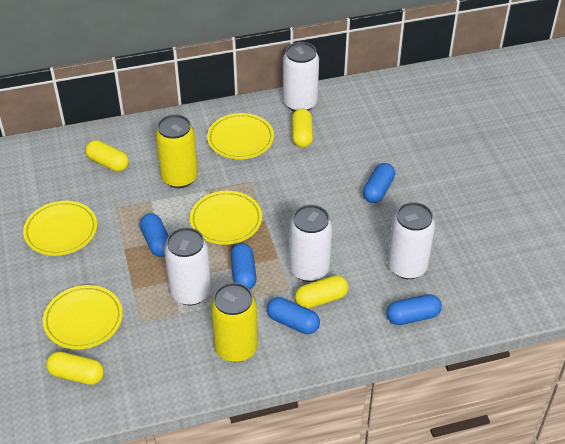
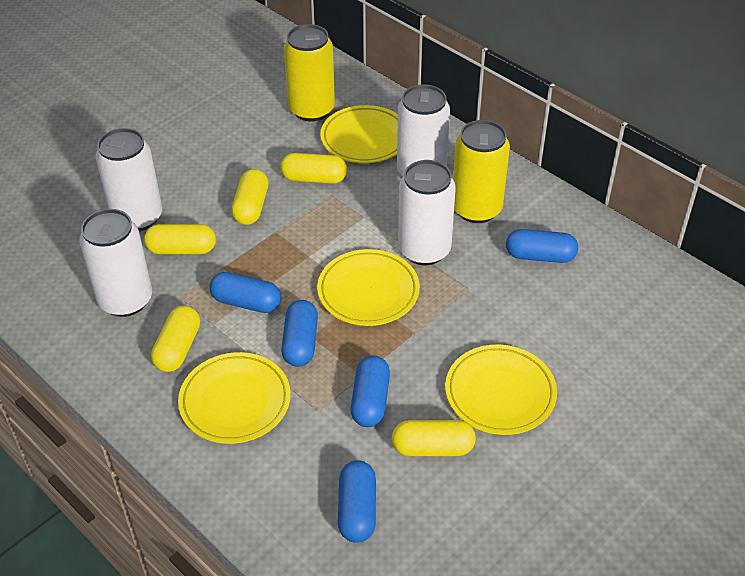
yellow capsule: [46,351,104,385] [85,140,129,172] [292,109,313,148] [295,275,348,309] = 4 -> [144,224,216,254] [151,306,200,372] [231,169,268,225] [281,153,347,184] [392,420,476,456] = 5

